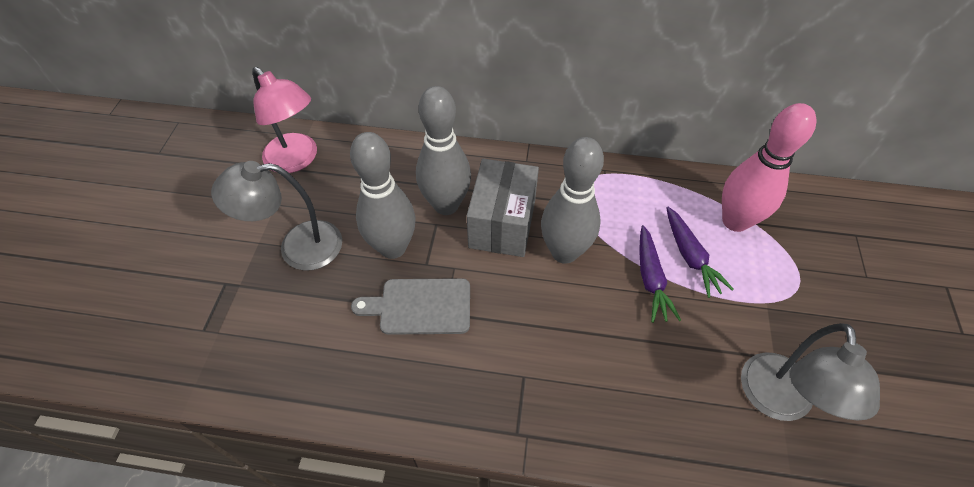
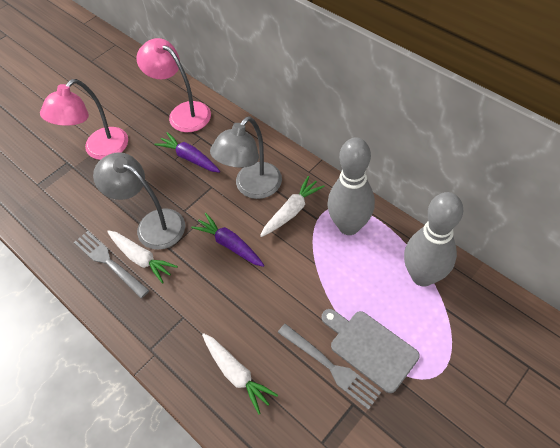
grey bowling pin: [350,132,415,259] [416,86,471,215] [541,137,604,264] = 3 -> [327,137,375,235] [404,192,463,287] = 2
grey box: [467,159,539,257] = 1 -> none = 0
grey fork: none = 0 -> [74,231,149,298] [278,324,381,410] = 2
pink bowling pin: [722,103,816,232] = 1 -> none = 0
pink lamp: [252,67,317,173] = 1 -> [40,79,128,160] [136,38,211,132] = 2
white carrot: none = 0 -> [107,230,178,284] [202,333,278,414] [260,176,325,237] = 3

